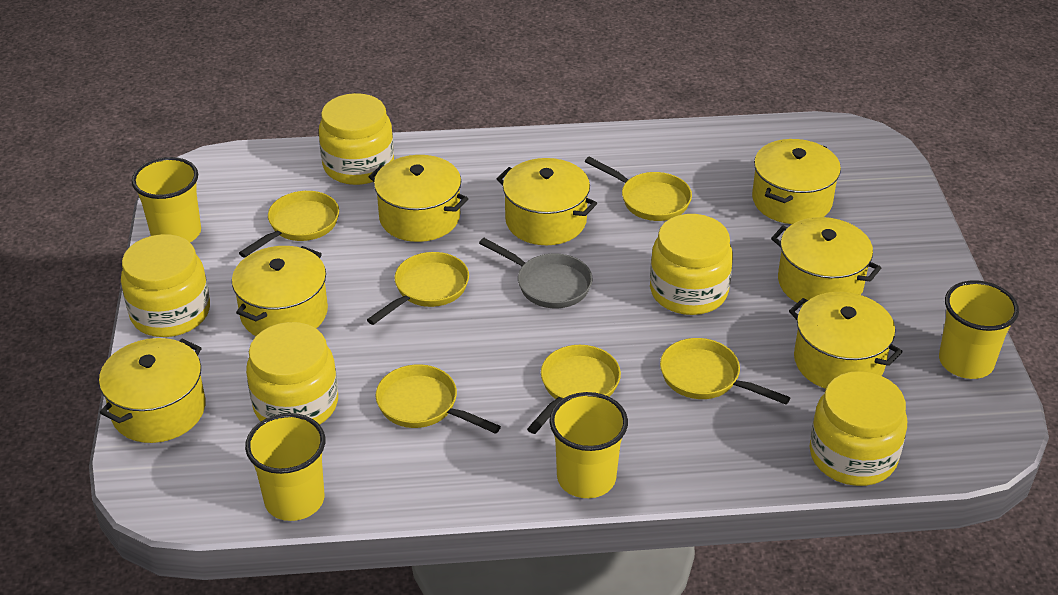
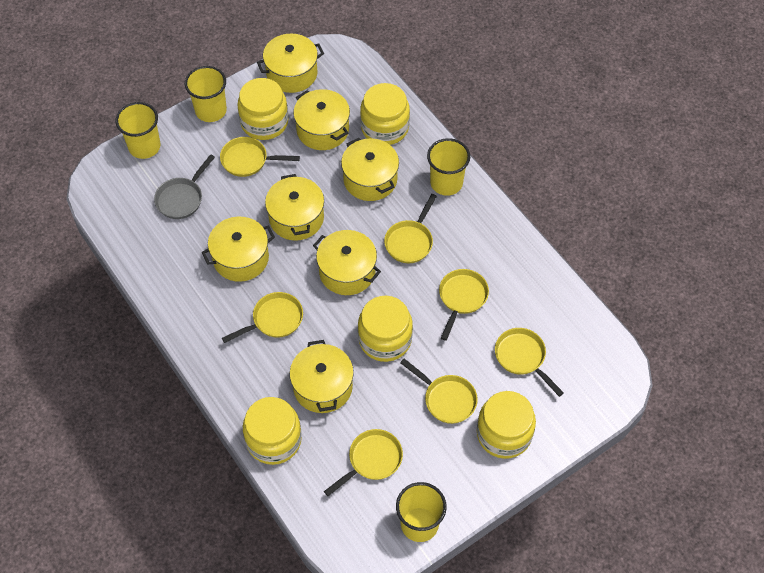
yellow pan: [239,191,339,258] [367,252,469,325] [376,364,501,434] [527,345,621,434] [585,157,692,221] [660,338,790,405] = 6 -> [220,137,300,177] [222,292,303,343] [324,429,403,496] [384,194,437,263] [400,359,478,424] [439,269,489,341] [495,328,564,397] = 7

